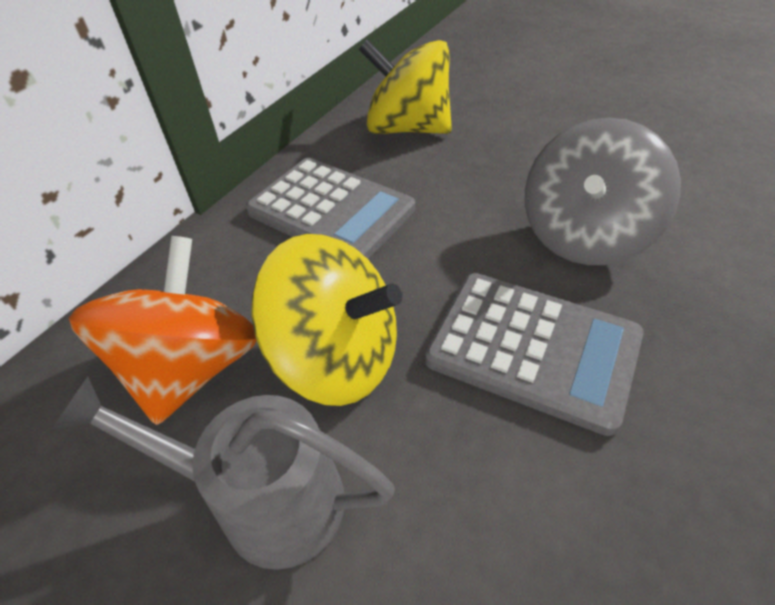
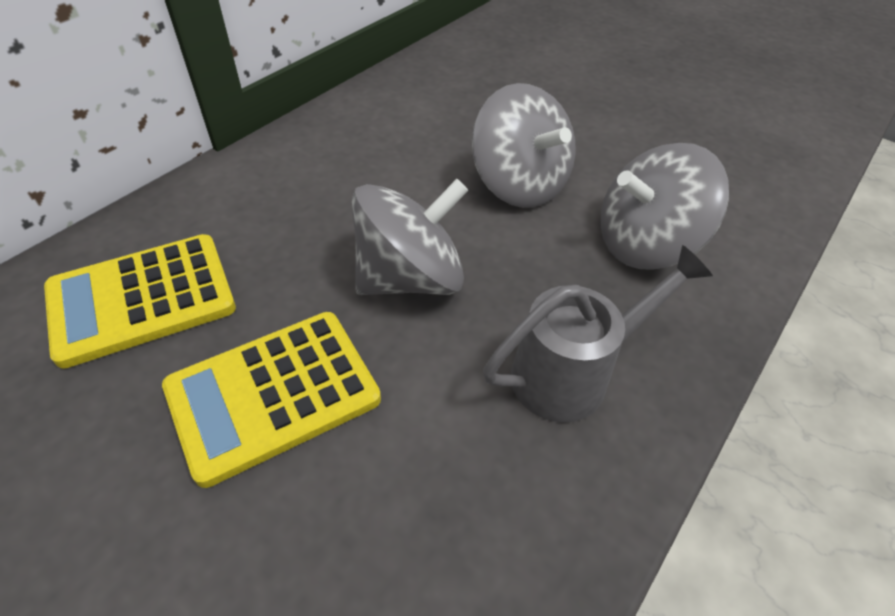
grey calculator: [246,158,415,259] [425,273,643,436] = 2 -> none = 0
grey spinning top: [525,118,681,265] = 1 -> [352,179,468,295] [472,83,576,208] [600,143,729,270] = 3
orange spinning top: [69,236,257,425] = 1 -> none = 0
yellow calculator: none = 0 -> [44,234,236,368] [162,312,381,488] = 2
yellow spinning top: [251,234,402,406] [359,39,452,134] = 2 -> none = 0

